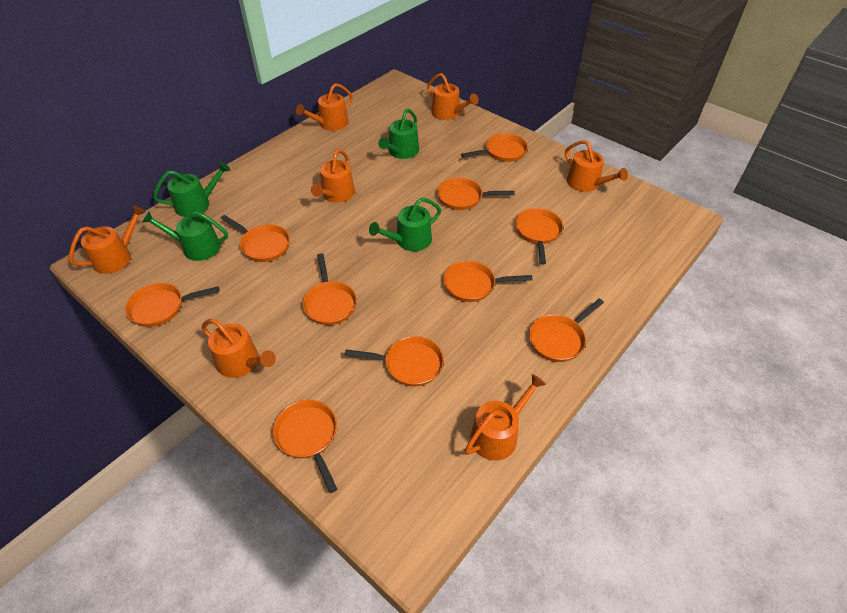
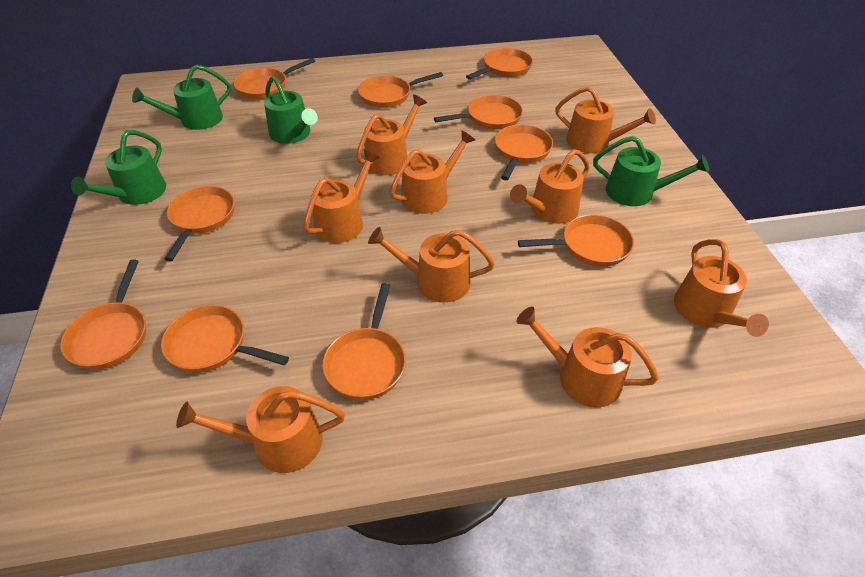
orange watering can: [69,205,146,274] [202,319,276,378] [296,83,353,131] [311,149,355,202] [427,73,479,120] [465,374,546,461] [565,140,628,192] = 7 -> [176,386,345,473] [303,150,380,243] [356,95,427,176] [368,227,495,303] [389,130,475,214] [510,149,590,224] [516,306,659,407] [555,86,656,153] [674,239,769,337] = 9

